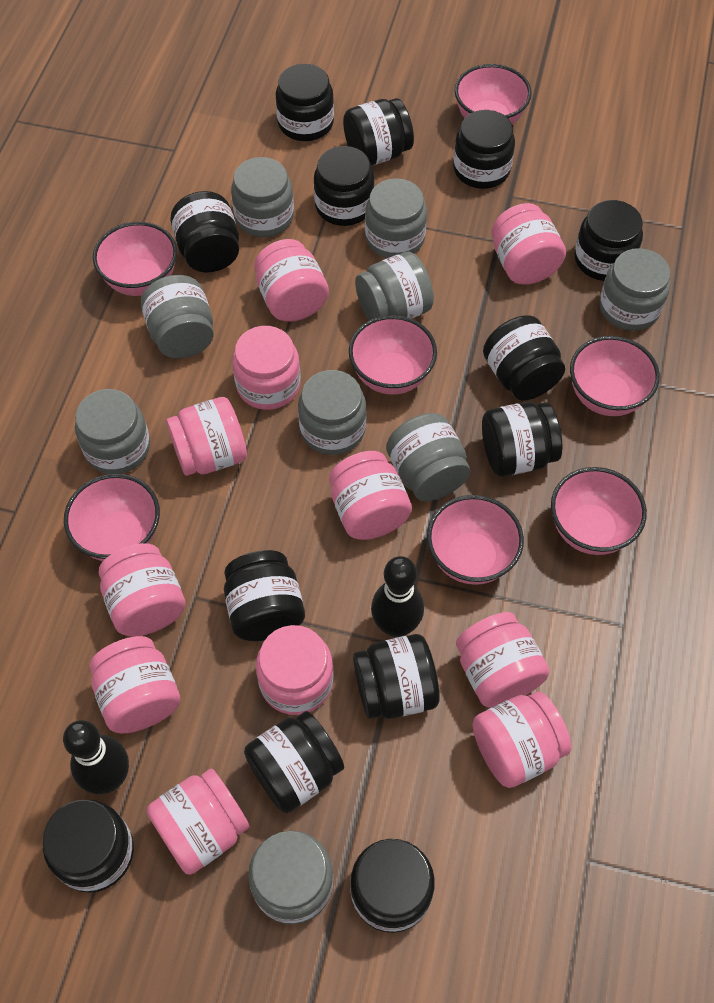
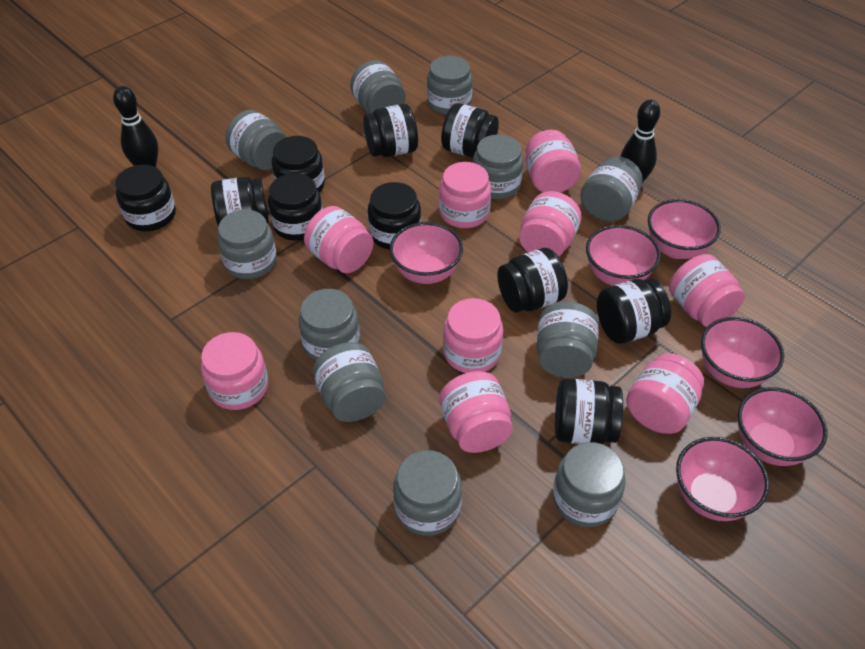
black jar: [43,800,134,893] [170,191,239,273] [224,550,305,641] [244,711,344,813] [276,64,334,141] [314,146,375,226] [343,98,414,166] [350,839,435,933] [353,634,439,719] [453,110,515,189] [482,402,562,477] [483,315,565,401] [574,200,643,281] = 13 -> [115,165,176,231] [211,177,269,226] [268,173,323,241] [272,136,325,193] [363,104,418,157] [368,182,421,250] [441,103,499,157] [497,248,568,313] [555,378,623,444] [597,278,671,344] = 10
grey jar: [75,389,150,474] [141,275,214,358] [231,157,294,237] [248,831,333,924] [298,370,367,455] [355,252,434,320] [365,178,427,258] [386,413,470,501] [599,248,670,331] = 9 -> [217,210,277,279] [226,110,286,170] [298,289,360,361] [313,342,385,422] [350,60,405,113] [393,450,462,536] [427,56,473,115] [473,135,523,199] [536,302,599,378] [553,442,626,527] [580,156,643,222] = 11
pink bowl: [64,474,160,561] [93,222,177,296] [349,315,437,395] [427,495,524,585] [455,64,532,125] [551,467,647,555] [570,336,660,416] = 7 -> [389,222,463,284] [586,225,661,286] [648,199,721,259] [676,437,769,521] [701,317,784,388] [738,387,827,466] = 6
pink jar: [90,636,181,733] [99,543,186,637] [146,768,249,875] [166,397,247,476] [232,326,301,410] [254,239,329,321] [256,625,333,715] [329,451,412,540] [456,612,550,708] [473,691,571,788] [492,203,566,285] = 11 -> [201,332,268,410] [304,206,374,273] [439,162,491,228] [439,371,513,453] [443,298,503,373] [519,191,581,257] [525,130,581,193] [626,353,704,434] [669,254,745,327] = 9

